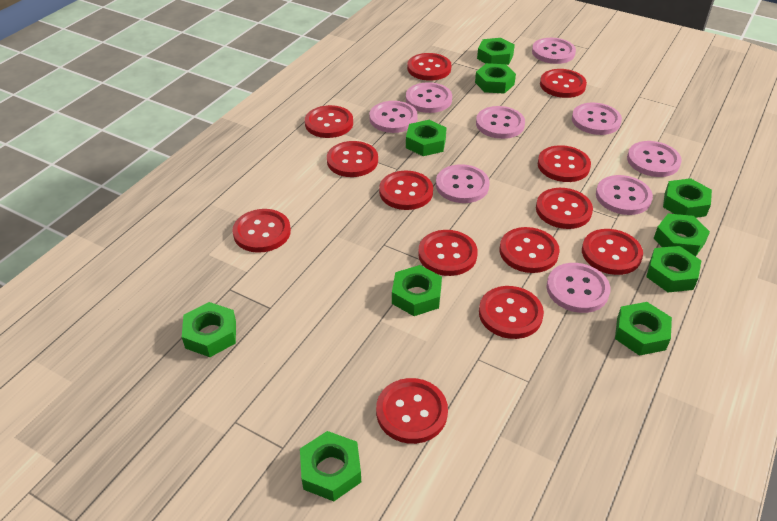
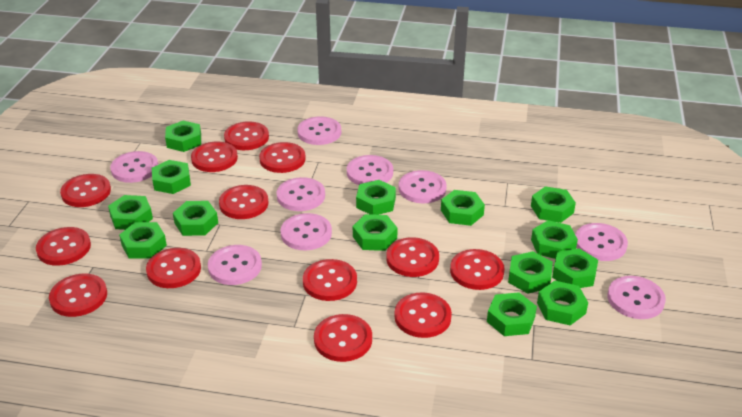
green nut: [182,302,236,357] [300,431,361,501] [392,265,442,316] [406,120,447,156] [475,63,516,94] [477,38,515,65] [615,302,672,356] [646,246,702,292] [654,214,710,256] [663,178,712,218] = 10 -> [108,195,153,230] [119,222,167,259] [152,160,191,194] [165,120,201,152] [173,201,218,236] [353,214,398,251] [356,180,396,215] [441,190,485,226] [487,292,537,336] [508,251,553,293] [531,186,576,223] [531,220,578,259] [537,281,588,325] [552,248,598,288] = 14

